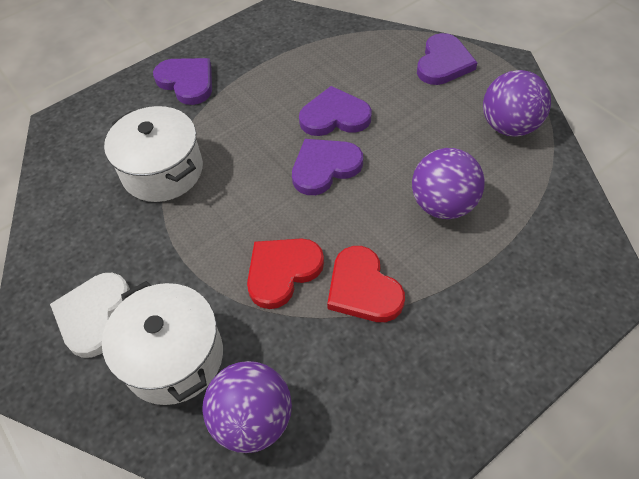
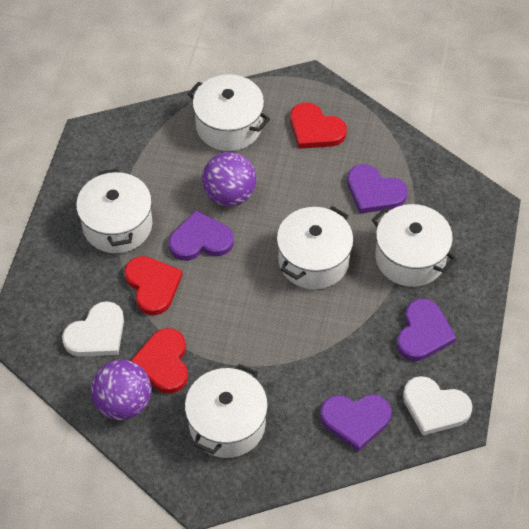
purple ball: [202,361,292,453] [412,148,485,219] [483,70,551,136] = 3 -> [91,360,151,420] [202,152,256,207] = 2
red heart: [247,238,324,309] [327,246,405,322] = 2 -> [124,256,183,315] [131,328,188,394] [290,102,347,149] = 3
white heart: [50,273,130,358] = 1 -> [62,301,124,357] [403,376,473,435] = 2
white pot: [102,281,223,405] [104,106,203,202] = 2 -> [76,169,152,253] [185,364,268,458] [188,74,270,151] [277,206,354,289] [372,204,457,287] = 5

